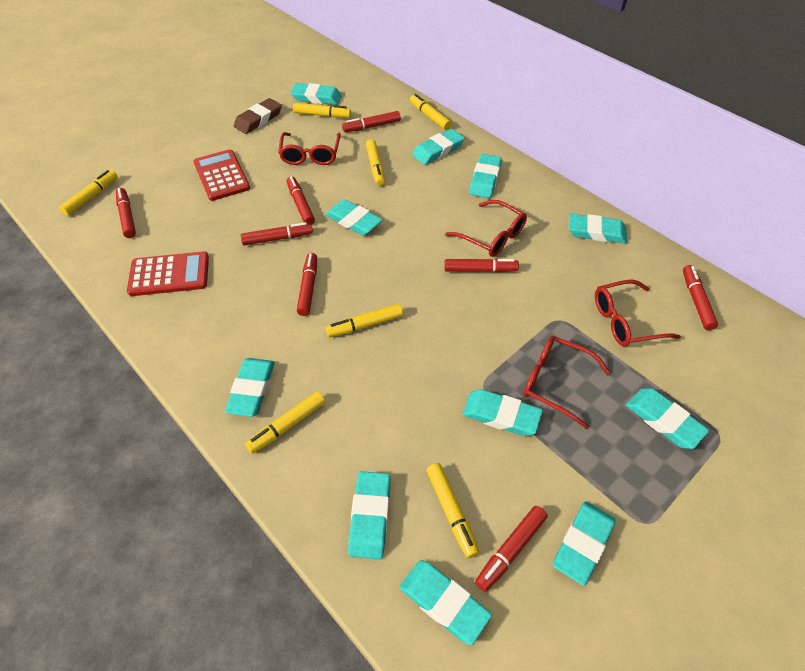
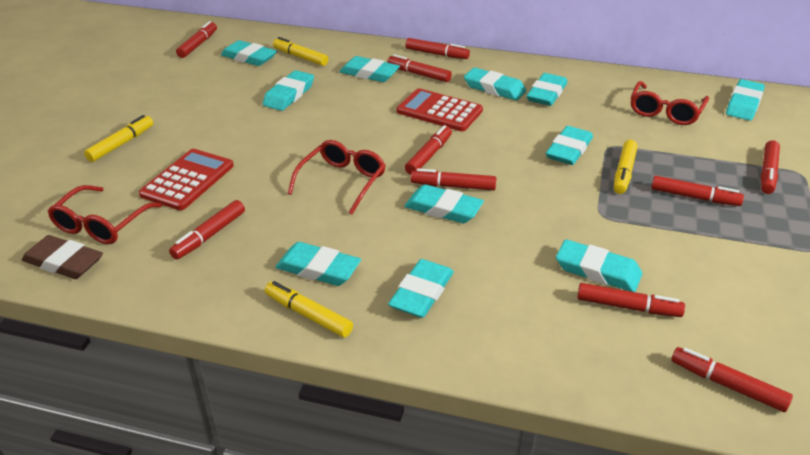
red glasses: [278,132,341,165] [445,200,527,257] [523,336,611,429] [595,279,681,347] = 4 -> [47,185,162,244] [288,140,386,215] [631,81,709,125] = 3
red marker: [116,188,136,238] [241,222,313,246] [287,176,315,225] [297,253,317,316] [342,111,401,132] [444,259,519,273] [475,506,547,592] [683,265,718,330] = 8 -> [169,200,245,260] [176,21,217,58] [387,54,452,82] [405,38,470,59] [405,125,452,175] [410,168,496,190] [577,283,685,317] [651,176,744,206] [671,347,793,412] [761,140,780,194] = 10
yellow marker: [59,170,118,216] [245,391,325,454] [293,103,351,118] [325,304,403,337] [366,139,385,186] [410,94,451,130] [426,463,479,558] = 7 -> [84,115,153,162] [265,281,353,338] [273,37,328,66] [614,140,638,194] = 4

